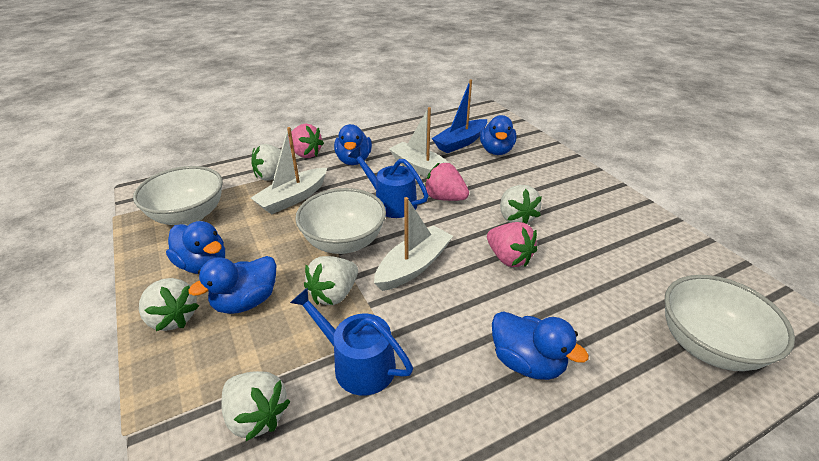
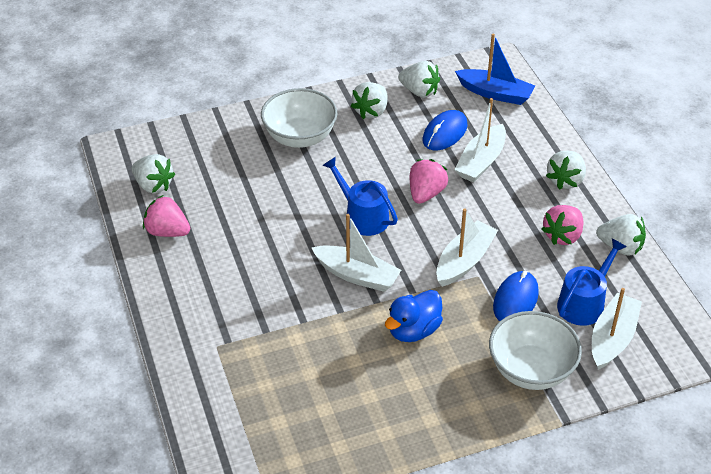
blue duck: [166,221,225,274] [188,256,277,314] [334,124,372,165] [480,115,516,155] [492,311,589,380] = 5 -> [385,290,443,342] = 1
blue mouse: none = 0 -> [422,110,468,150] [493,271,539,321] = 2
white boat: [251,127,327,214] [374,197,453,291] [389,107,449,178] = 3 -> [312,214,401,292] [436,208,498,287] [455,98,506,182] [592,288,642,370] = 4
white bowl: [133,166,223,225] [295,188,386,254] [664,275,795,371] = 3 -> [261,88,337,148] [489,311,582,390] = 2

